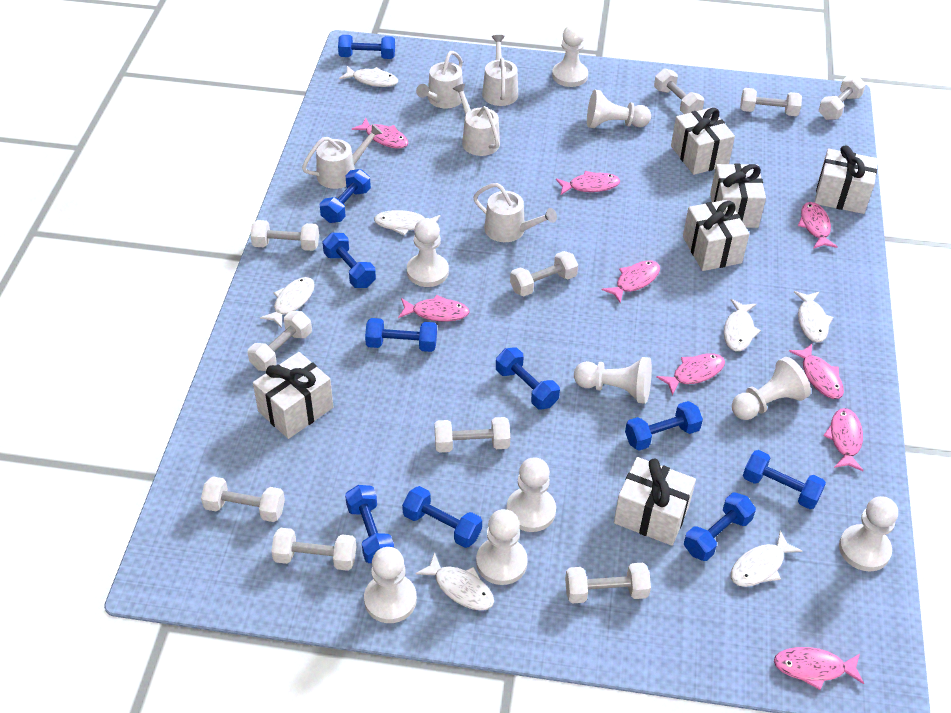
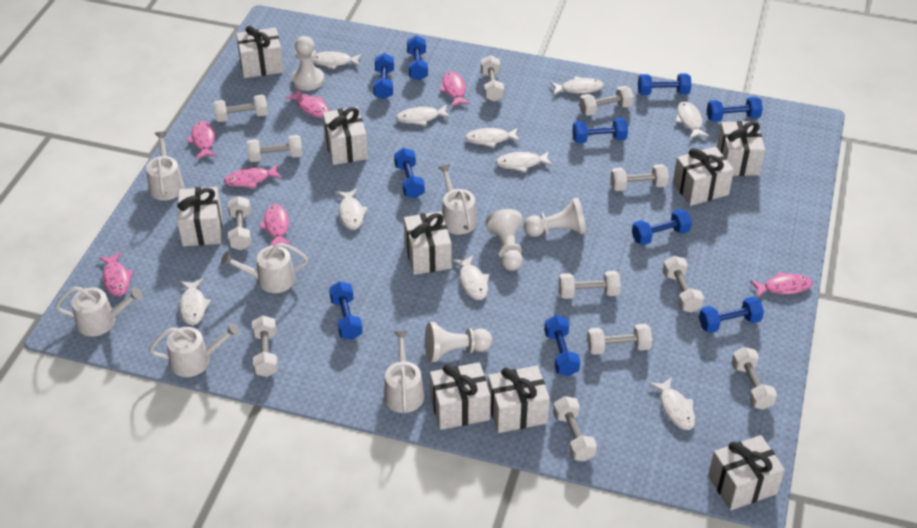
pink fish: [352,118,408,149] [398,295,470,321] [556,171,620,195] [602,260,660,303] [656,353,725,396] [774,647,864,690] [789,344,844,399] [798,202,838,249] [823,408,864,471] = 9 -> [99,252,134,296] [187,121,217,159] [224,164,282,188] [259,204,291,246] [285,88,330,118] [439,71,470,107] [750,272,813,298] = 7
white dumbbell: [201,476,285,522] [247,311,312,371] [251,220,319,251] [271,528,356,571] [435,417,510,453] [510,251,578,296] [565,563,651,604] [654,69,704,114] [740,88,802,116] [818,75,866,120] = 10 -> [213,95,268,122] [228,196,251,250] [247,135,302,162] [252,316,278,377] [481,55,504,102] [553,396,597,461] [559,271,621,299] [579,86,634,116] [587,324,652,355] [611,164,669,191] [663,256,704,313] [731,347,777,410] = 12
white fish: [260,277,315,328] [339,66,398,87] [374,210,441,235] [415,552,494,610] [724,299,761,351] [731,531,802,587] [794,291,833,343] = 7 -> [179,279,211,325] [312,51,362,69] [336,189,368,230] [396,105,451,126] [452,255,490,300] [465,127,521,148] [496,151,553,172] [550,76,604,95] [650,377,695,430] [675,102,709,139] = 10
white gift: [253,352,334,439] [614,457,696,546] [671,108,735,175] [683,200,749,271] [710,163,766,228] [815,145,878,214] = 6 -> [177,187,222,246] [236,26,284,78] [323,107,368,165] [404,211,452,275] [430,362,491,430] [488,366,550,433] [673,146,734,206] [708,435,785,511] [717,121,765,176] = 9
white pawn: [364,547,417,623] [407,218,449,287] [476,509,528,585] [507,457,556,532] [552,24,588,87] [574,357,652,404] [587,90,651,128] [732,357,811,420] [839,496,898,572] = 9 -> [292,36,324,91] [425,322,492,362] [486,209,523,271] [524,198,586,237] = 4
white watering can: [302,124,383,189] [416,51,464,108] [453,83,500,156] [473,183,557,242] [482,35,518,106] = 5 -> [55,287,143,337] [146,132,184,201] [149,323,240,377] [221,243,308,293] [384,331,424,413] [438,164,477,234] = 6

